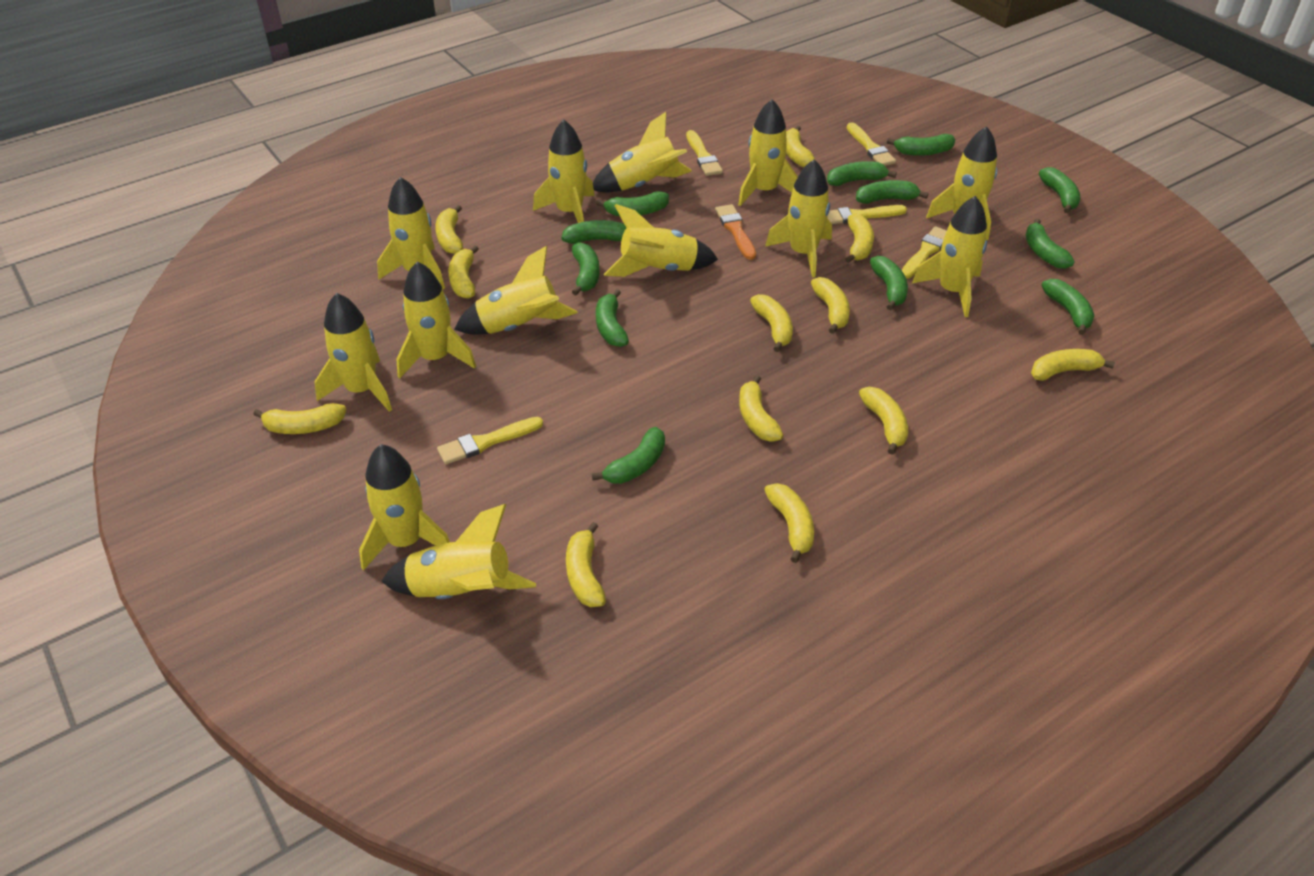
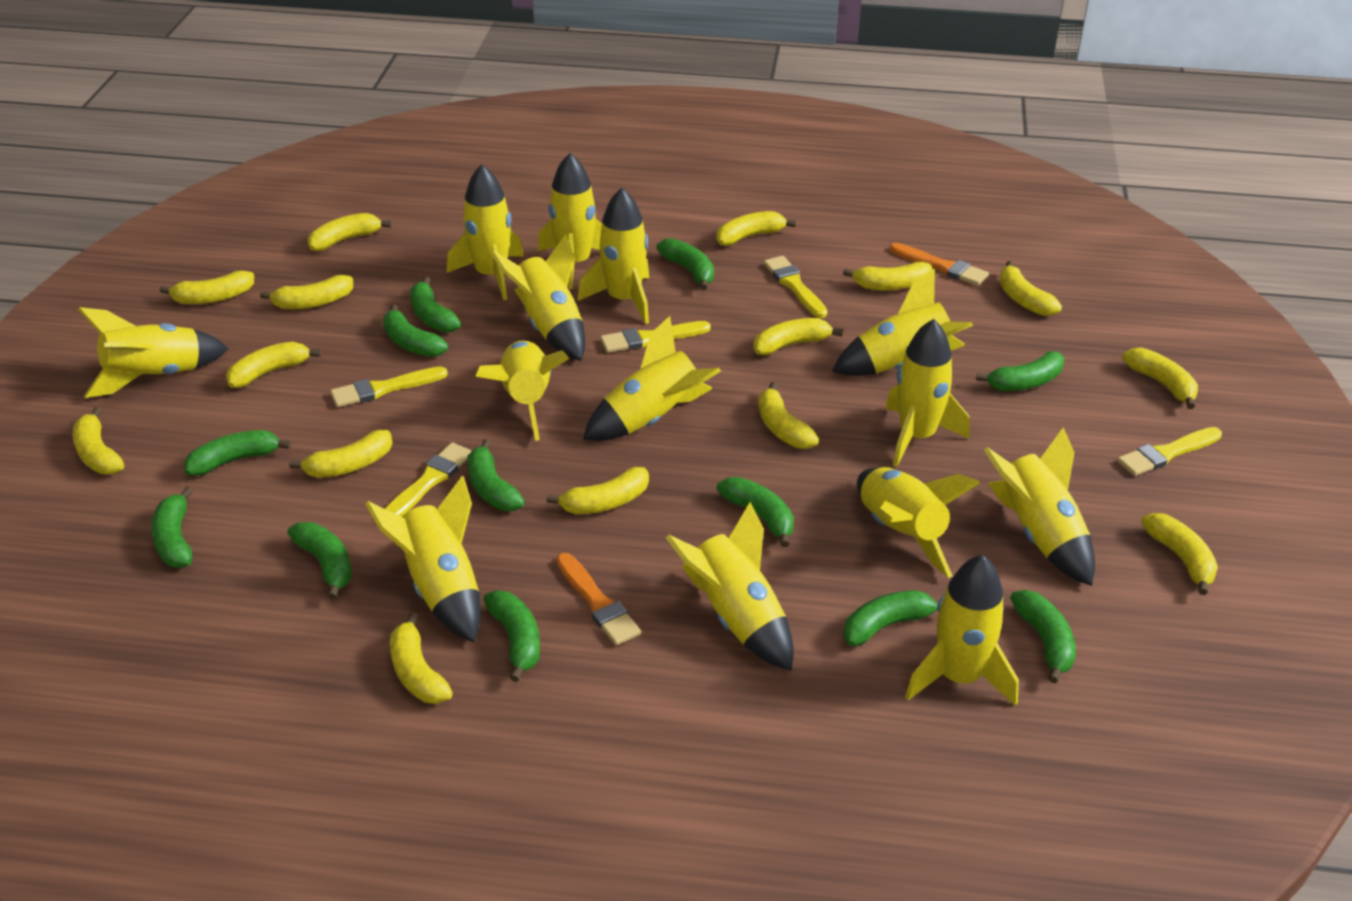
orange brush: [715,204,756,260] = 1 -> [556,553,641,646] [889,243,989,286] = 2
yellow banana: [253,403,346,434] [435,205,463,254] [448,245,479,299] [566,522,606,607] [739,375,784,442] [750,294,793,352] [764,483,814,563] [786,126,815,167] [811,277,850,334] [845,214,874,263] [859,387,908,455] [1031,349,1115,381] = 12 -> [72,407,124,474] [160,270,254,304] [226,342,321,388] [260,275,353,309] [289,430,392,478] [307,213,391,251] [390,612,453,704] [547,467,649,514] [716,211,796,246] [753,318,843,355] [758,382,819,449] [843,262,933,290] [999,261,1062,316] [1122,347,1198,409] [1141,513,1218,595] = 15
yellow rocket: [314,293,392,412] [359,444,450,570] [377,177,445,289] [381,504,536,599] [396,261,476,379] [454,246,578,335] [533,120,595,223] [593,112,692,192] [604,204,718,277] [738,99,798,206] [765,159,832,278] [912,196,987,317] [926,126,997,240] = 13 -> [78,307,229,398] [365,476,481,642] [447,164,524,300] [475,341,570,441] [490,235,585,361] [538,153,602,289] [577,188,649,324] [583,316,721,441] [666,502,794,671] [832,269,973,376] [857,467,980,578] [885,319,970,467] [905,554,1019,706] [984,427,1095,586] = 14

